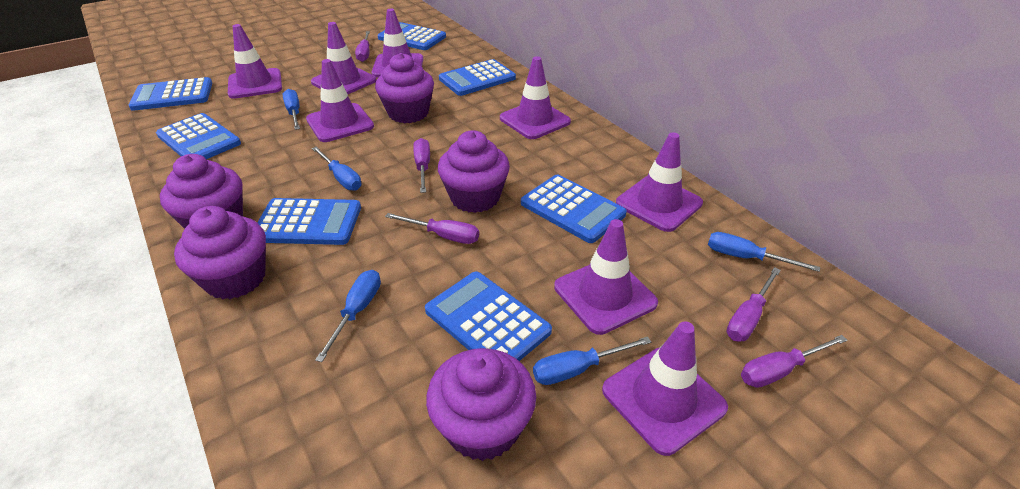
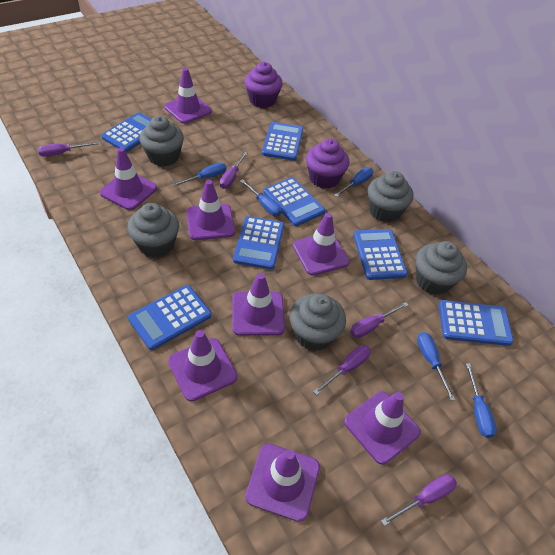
grey cupcake: none = 0 -> [127,203,179,258] [139,116,184,167] [290,294,346,351] [368,171,413,222] [416,241,467,295] = 5
purple cupcake: [160,154,243,229] [174,206,266,300] [375,53,434,123] [426,348,536,461] [438,130,510,213] = 5 -> [245,62,283,108] [306,139,349,189] = 2

